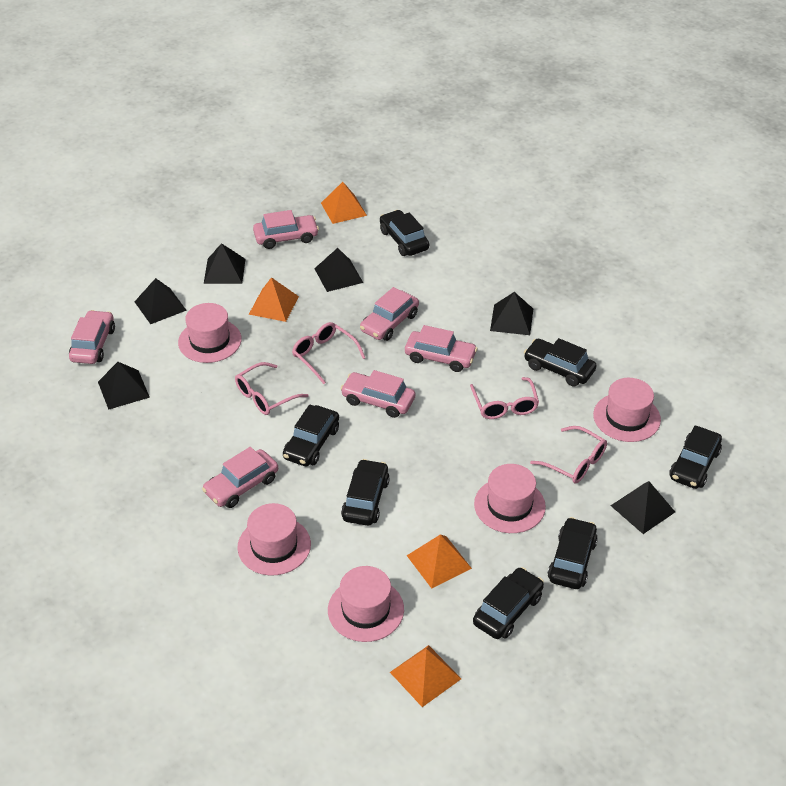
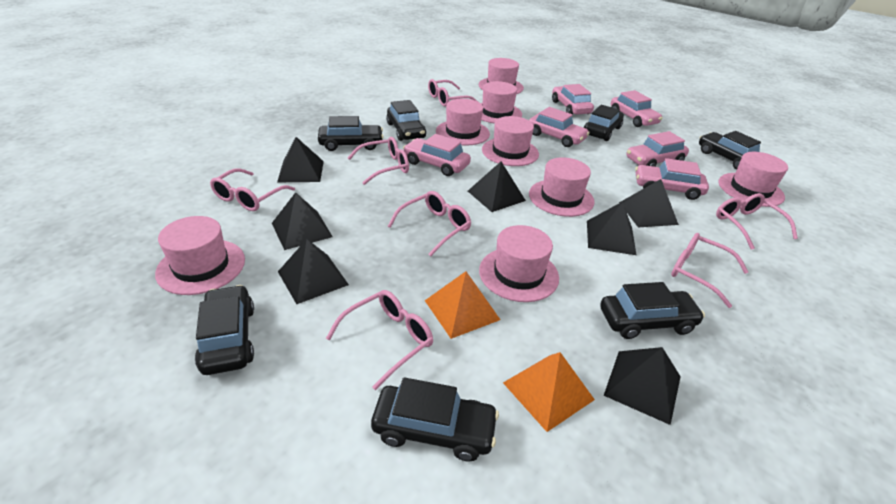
black pyramid: [98,362,150,410] [135,278,187,324] [204,243,245,284] [314,248,363,292] [490,292,533,335] [611,481,675,534] = 6 -> [272,192,333,250] [277,137,324,182] [278,239,349,304] [468,162,526,212] [587,202,637,255] [604,347,681,425] [619,179,679,227] = 7
orange pyramid: [249,277,299,322] [321,182,367,224] [390,645,461,707] [407,534,472,589] = 4 -> [425,271,500,339] [503,352,595,432] = 2
pink glasses: [235,362,309,415] [292,322,365,384] [470,377,539,419] [530,426,607,483] = 4 -> [210,168,295,211] [326,290,433,390] [348,137,409,185] [387,191,471,257] [428,79,478,106] [671,233,748,308] [716,193,798,250] = 7
pink hat: [178,303,242,363] [238,503,311,575] [328,566,404,642] [474,464,546,533] [593,378,661,442] = 5 -> [155,216,245,295] [436,99,490,146] [479,58,524,94] [479,225,559,302] [481,81,522,124] [482,116,539,166] [529,157,595,217] [718,152,788,207] = 8

